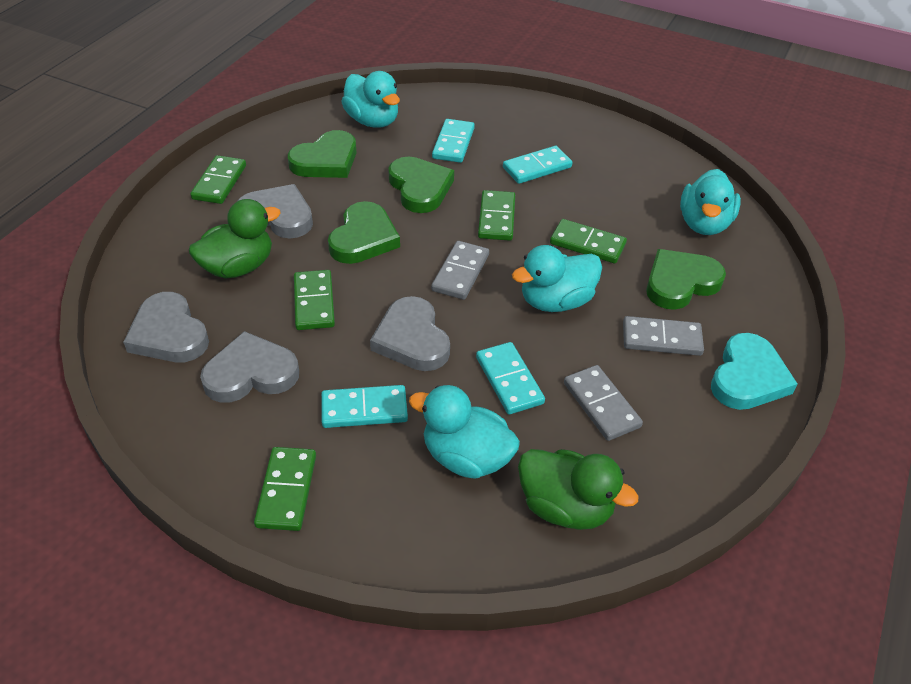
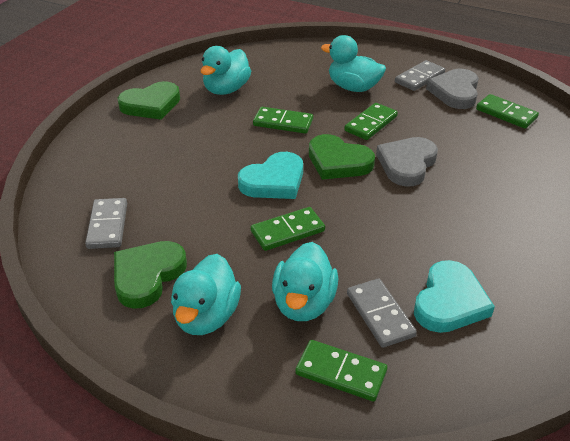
green duck: [189,199,281,278] [518,449,639,530] = 2 -> none = 0
green heart: [288,130,356,178] [328,201,400,264] [388,157,454,213] [646,249,726,310] = 4 -> [114,241,187,309] [117,81,180,120] [309,134,375,180] = 3
grey heart: [123,292,209,362] [200,331,299,403] [238,184,313,238] [370,296,450,371] = 4 -> [376,137,438,187] [426,69,479,109] = 2
turquoise domino: [321,385,408,428] [432,119,475,163] [476,342,545,414] [503,146,573,184] = 4 -> none = 0
turquoise heart: [711,333,798,410] = 1 -> [238,152,303,199] [414,260,495,333] = 2

